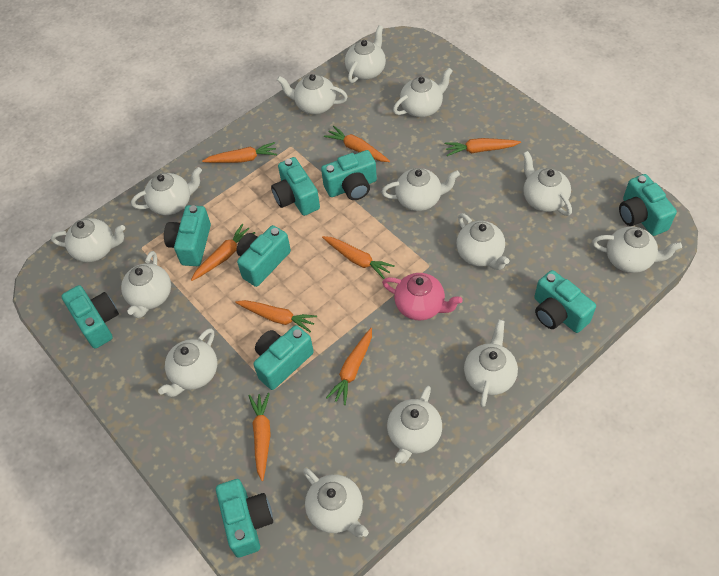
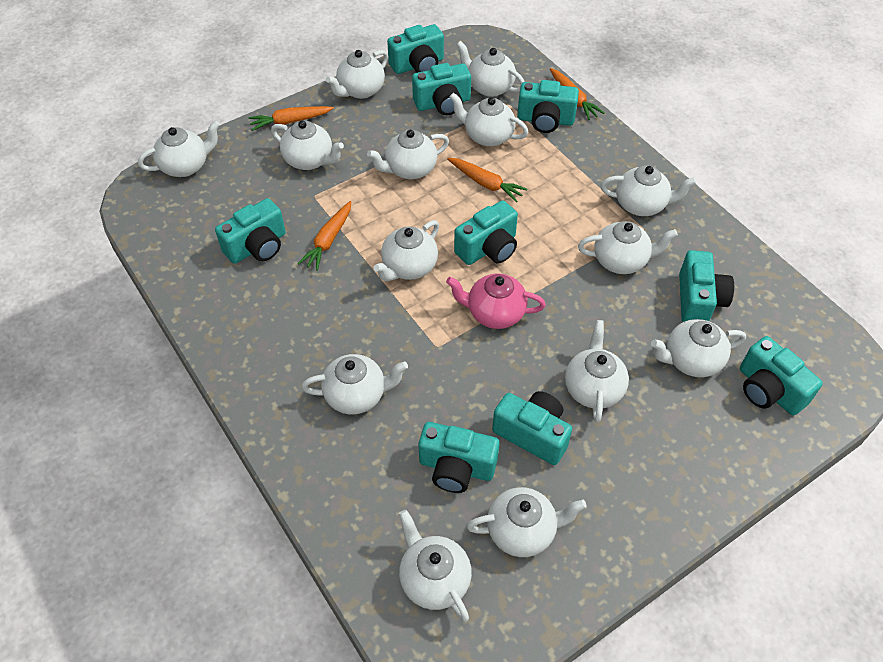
orange carrot: [191,224,255,281] [202,142,277,163] [236,300,317,332] [249,393,271,481] [322,236,395,279] [324,126,390,162] [326,328,372,405] [445,138,521,156] = 8 -> [248,106,334,131] [298,201,351,271] [447,158,527,202] [550,68,605,120] = 4

